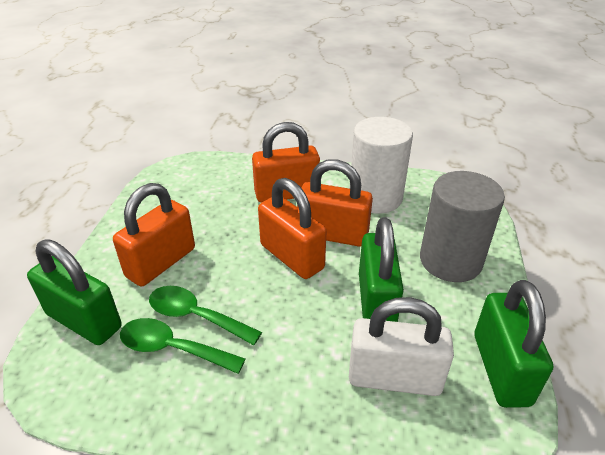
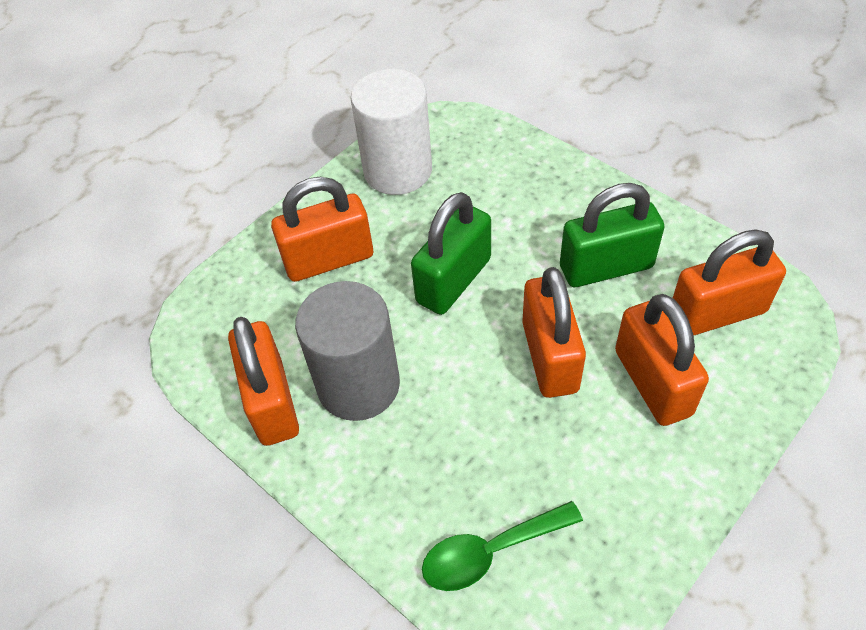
green padlock: [27,239,122,345] [359,217,404,322] [474,280,553,408] = 3 -> [411,192,491,315] [560,183,665,287] = 2
green spoon: [120,318,245,374] [149,286,262,345] = 2 -> [422,501,583,591] = 1
orange padlock: [113,183,195,286] [252,122,320,203] [258,178,327,279] [297,159,373,247] = 4 -> [228,317,299,446] [271,177,373,282] [522,267,586,398] [615,294,709,426] [673,229,786,336] = 5
white padlock: [349,297,454,396] = 1 -> none = 0

